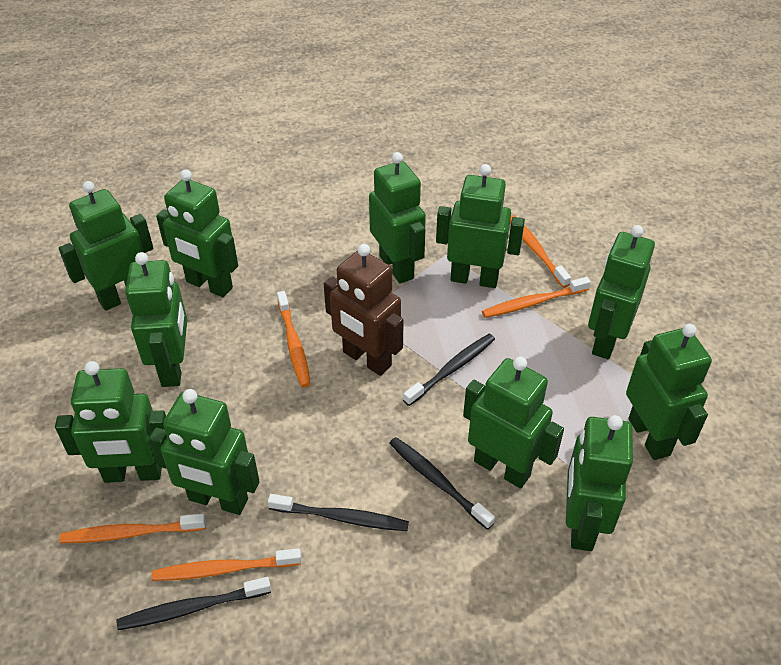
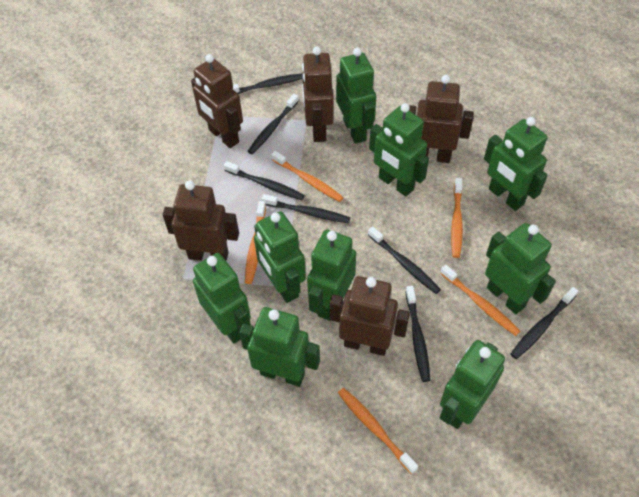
black toothbrush: [116,577,271,630] [268,494,409,531] [389,437,495,530] [403,334,495,406] = 4 -> [224,161,305,200] [233,73,303,94] [248,94,299,154] [261,194,350,223] [368,226,441,294] [406,286,430,382] [510,287,578,359] = 7
brown robot: [324,244,404,376] = 1 -> [162,180,239,261] [191,54,243,148] [302,47,334,142] [330,276,410,356] [409,75,474,163] = 5
green robot: [55,361,166,483] [59,181,153,311] [125,252,187,387] [149,389,260,515] [156,169,238,297] [369,152,426,284] [436,164,525,288] [463,356,564,488] [566,415,633,551] [588,225,655,359] [626,324,712,460] = 11 -> [193,253,251,343] [239,307,320,387] [254,211,306,303] [307,229,356,321] [336,48,376,144] [369,103,429,196] [440,340,505,429] [484,117,548,211] [485,223,556,314] = 9

